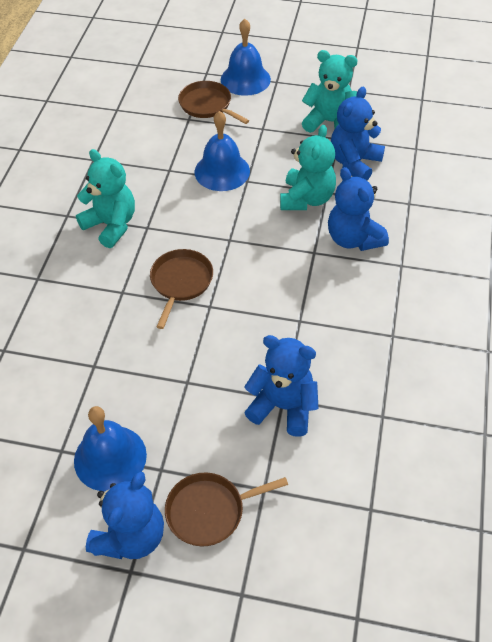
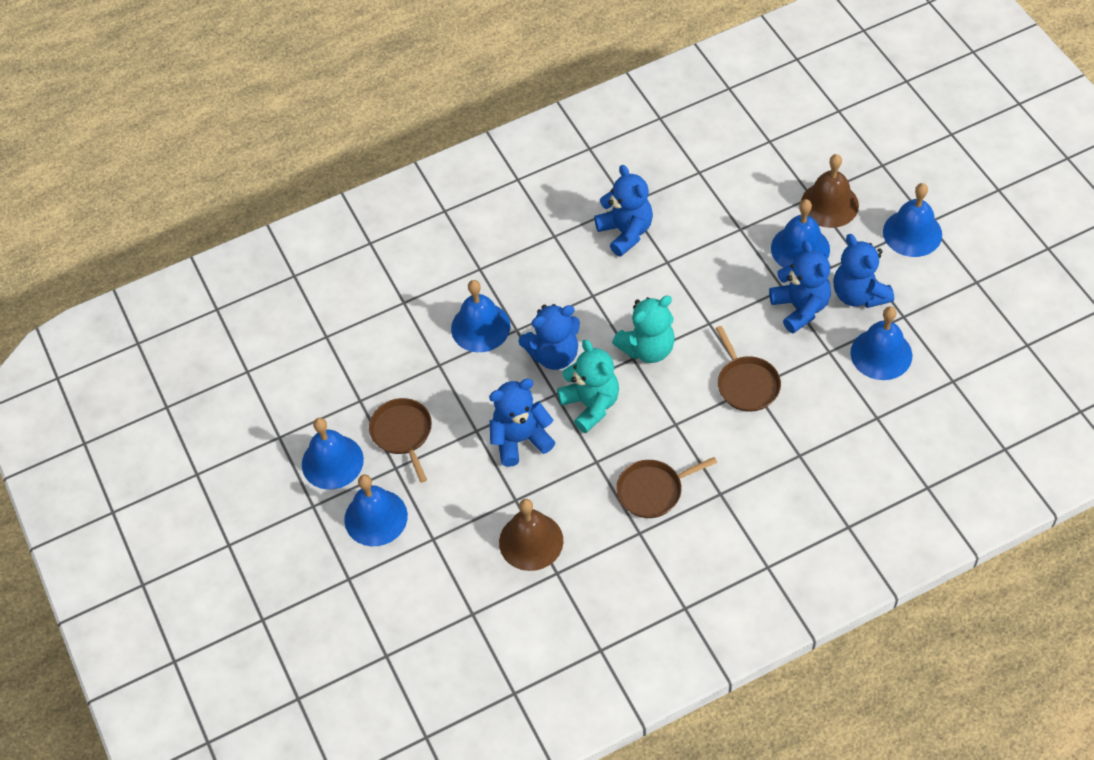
blue bell: [74,406,147,491] [195,111,250,191] [221,19,271,96] = 3 -> [302,418,364,490] [344,475,408,546] [451,280,510,352] [771,199,830,268] [850,307,912,380] [883,183,942,257] = 6
blue teddy bear: [86,472,164,559] [244,335,319,437] [328,167,389,251] [331,87,385,180] = 4 -> [489,379,555,467] [518,304,580,370] [594,165,653,257] [769,241,831,334] [833,234,894,308] = 5
brown bell: none = 0 -> [499,499,563,571] [801,154,859,228] = 2
turquoise teddy bear: [76,149,135,248] [280,125,336,210] [302,50,358,133] = 3 -> [557,339,619,433] [612,296,675,363] = 2

